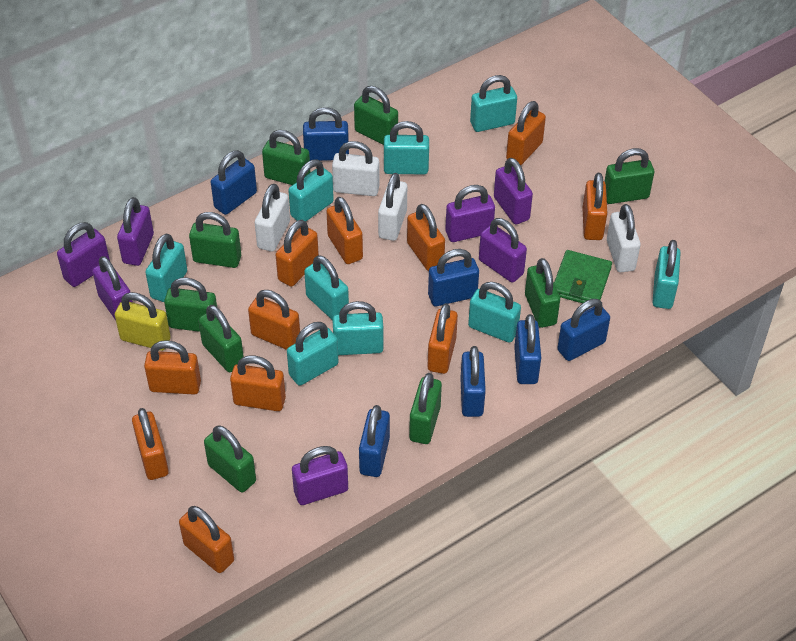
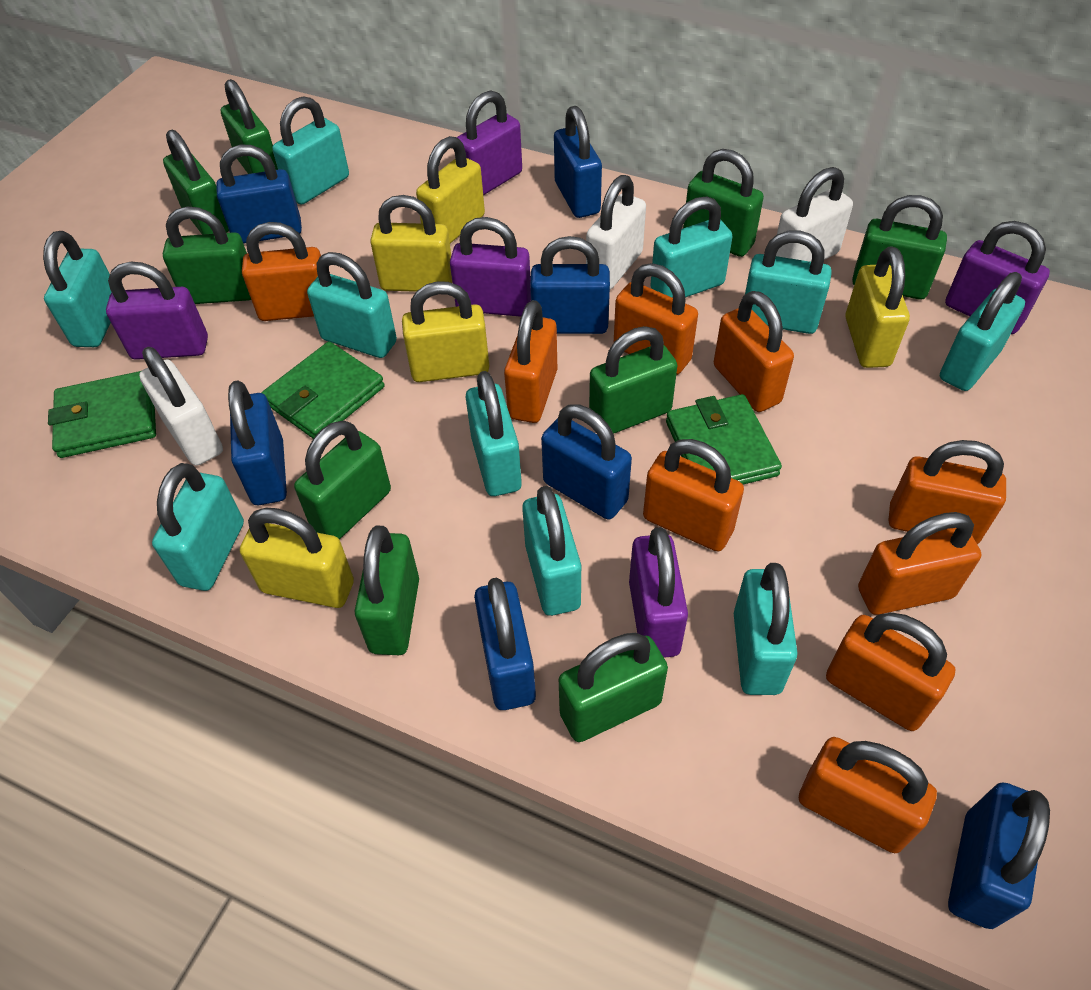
green wallet: [554,250,612,303] = 1 -> [48,371,156,458] [261,342,384,438] [666,394,782,485] = 3
orange padlock: [132,408,169,480] [144,340,201,394] [179,506,234,573] [230,355,286,411] [248,290,300,350] [276,220,319,287] [326,197,363,264] [407,204,445,271] [428,303,458,374] [506,101,546,165] [582,173,608,240] = 11 -> [242,222,321,321] [504,300,557,423] [614,263,698,375] [643,439,744,551] [714,291,794,412] [799,737,937,853] [826,612,956,731] [858,512,982,615] [889,440,1006,544] = 9
purple padlock: [57,222,110,287] [92,256,133,320] [117,197,154,266] [292,446,348,505] [445,185,495,242] [479,218,527,282] [494,158,533,224] = 7 -> [106,262,208,360] [450,217,531,317] [457,90,522,195] [629,528,688,658] [945,221,1050,334] = 5
turquoise padlock: [145,233,187,302] [287,322,339,386] [288,159,334,221] [304,255,349,320] [332,301,384,355] [384,121,429,174] [468,282,521,343] [470,75,517,132] [652,240,681,309] = 9 -> [43,231,112,347] [152,463,244,591] [272,96,349,205] [307,252,397,358] [466,371,522,496] [522,486,581,616] [650,197,733,298] [734,563,798,695] [745,230,832,334] [940,272,1025,391] = 10
white padlock: [255,184,290,252] [332,141,380,196] [378,173,407,241] [607,204,641,272] = 4 -> [139,347,223,466] [586,175,646,290] [776,167,853,262] = 3
yellow padlock: [115,292,171,351] = 1 -> [240,508,354,608] [370,195,452,292] [402,281,490,382] [416,136,485,243] [845,247,910,368] = 5

